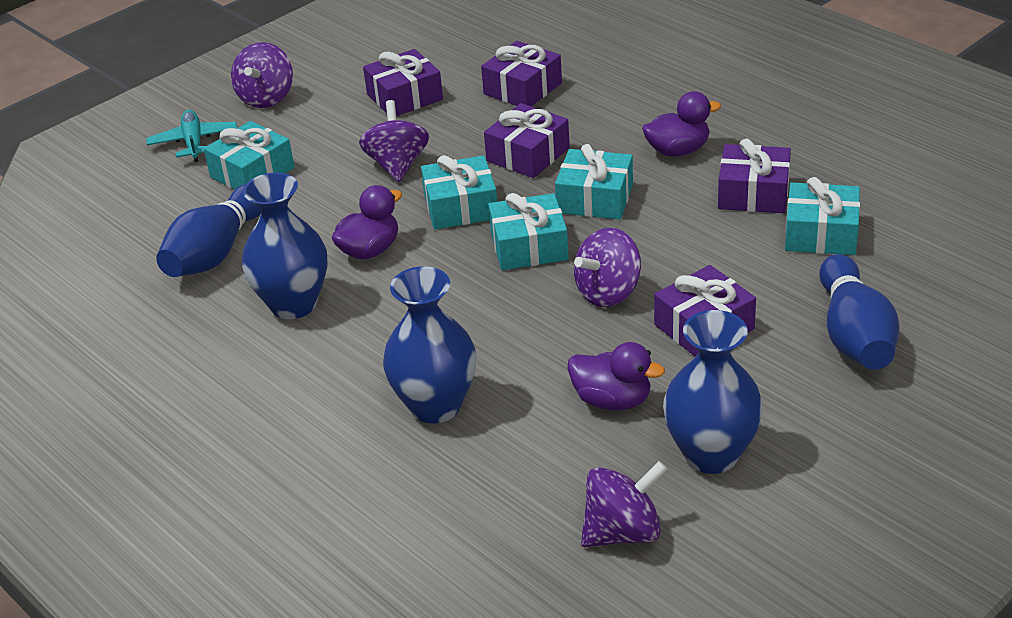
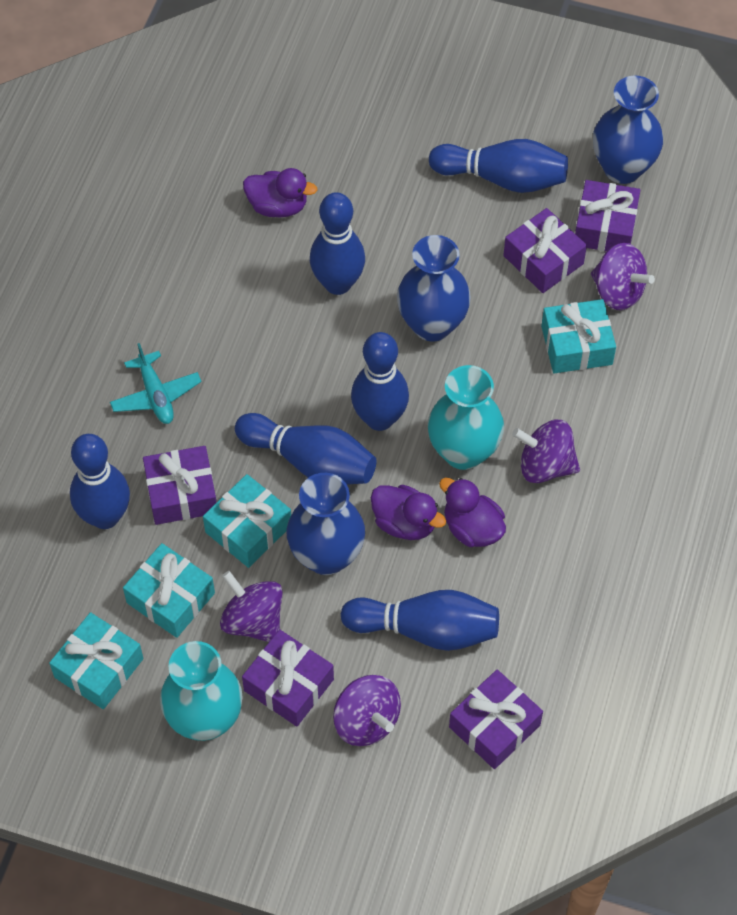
blue bowling pin: [156,184,262,277] [819,254,899,370] = 2 -> [70,434,130,529] [235,413,376,485] [310,192,365,295] [341,590,499,651] [351,332,409,431] [429,139,568,193] = 6
turquoise gift: [204,121,294,190] [421,155,497,230] [488,193,569,270] [555,144,633,219] [785,177,860,255] = 5 -> [49,612,143,709] [123,543,215,638] [203,474,291,568] [541,299,616,373] = 4
turquoise vase: none = 0 -> [160,641,242,741] [428,365,504,470] = 2

